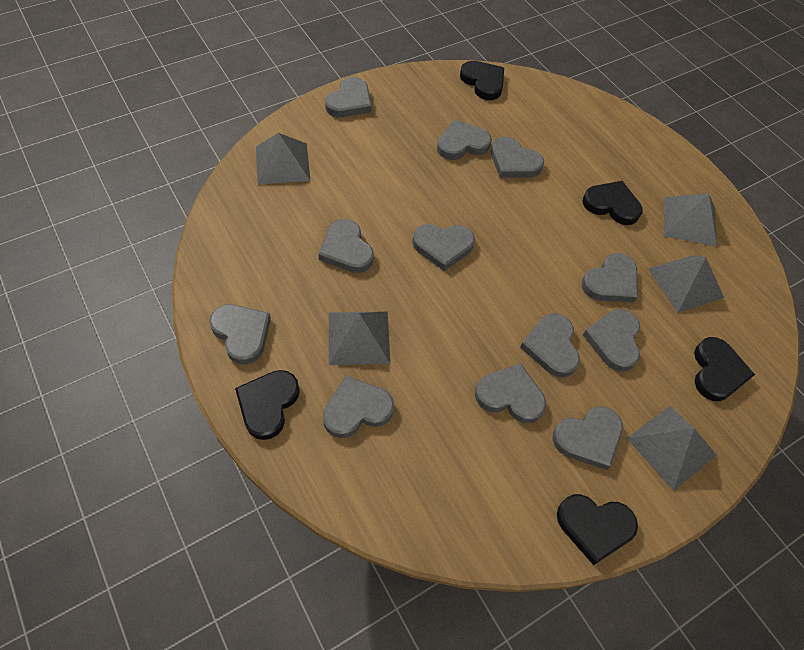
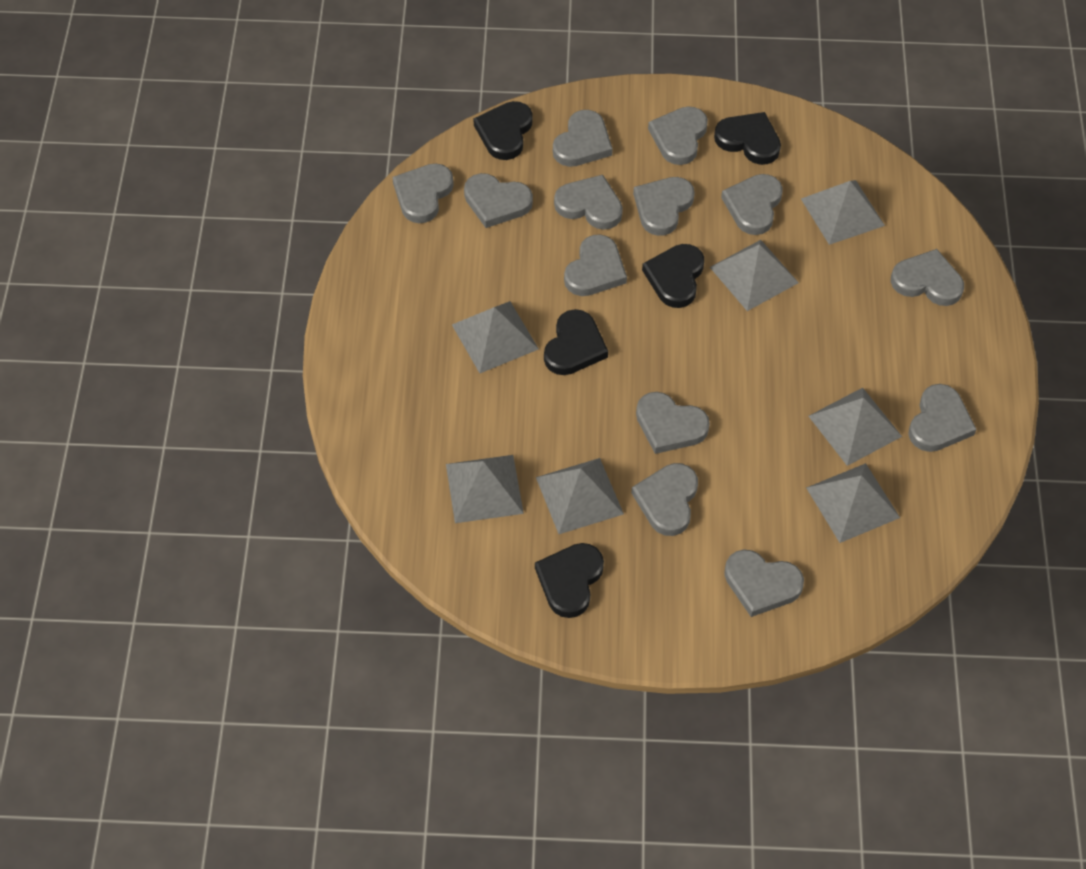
grey heart: [209,304,271,365] [318,219,374,273] [323,376,394,438] [325,77,372,117] [412,224,475,271] [437,119,492,160] [475,363,546,424] [491,137,544,178] [520,313,580,377] [553,406,623,470] [582,253,638,302] [583,309,640,372] = 12 -> [392,163,454,223] [464,173,533,228] [553,110,613,167] [554,175,623,230] [564,234,627,296] [631,463,698,536] [633,177,695,236] [636,392,710,454] [648,106,708,165] [721,174,783,235] [724,550,804,617] [891,249,964,306] [908,384,977,452] = 13
grey pyramid: [256,133,310,185] [329,311,390,365] [627,406,717,491] [648,255,724,313] [664,193,717,247] = 5 -> [446,455,524,523] [452,301,539,373] [536,458,624,534] [710,240,799,311] [801,180,885,245] [806,463,900,543] [809,388,902,466] = 7

